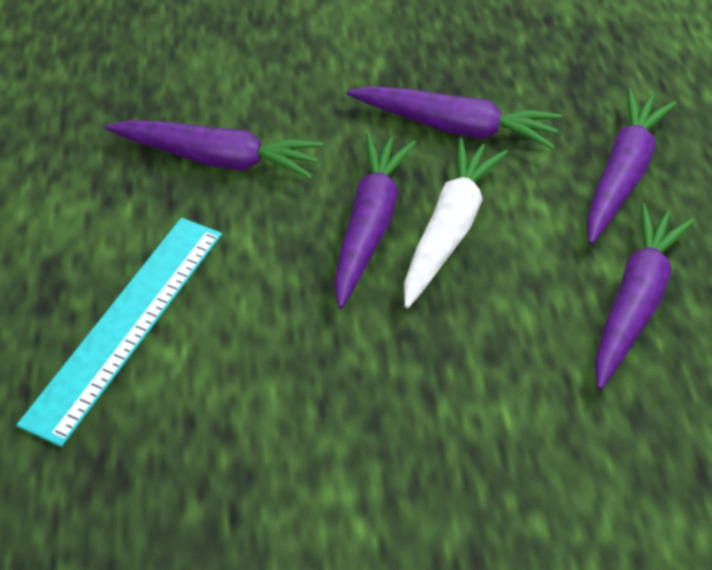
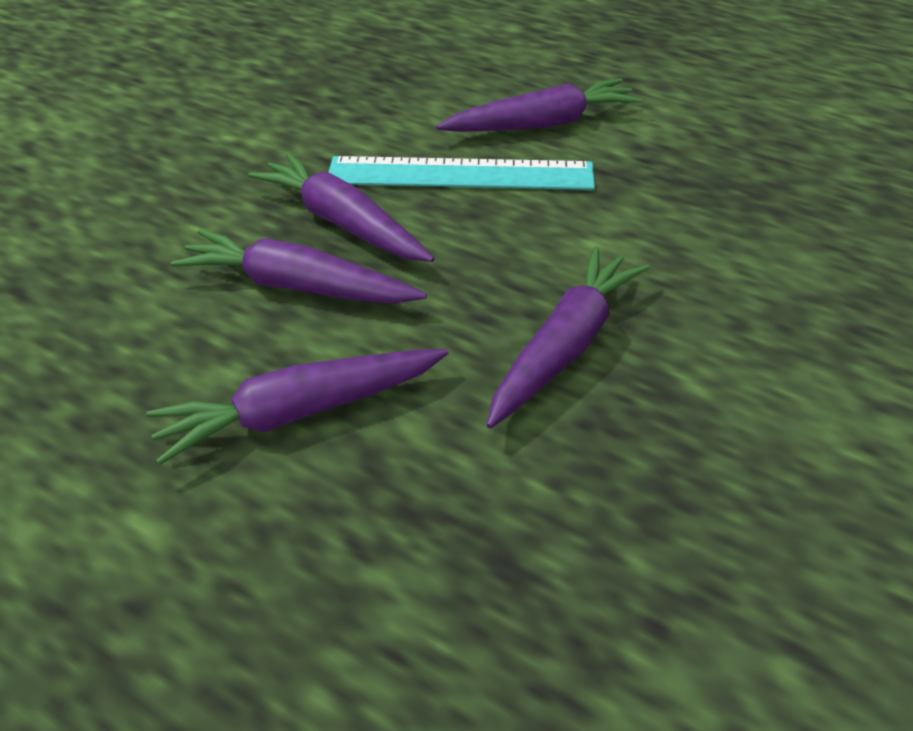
white carrot: [404,138,508,308] = 1 -> none = 0

